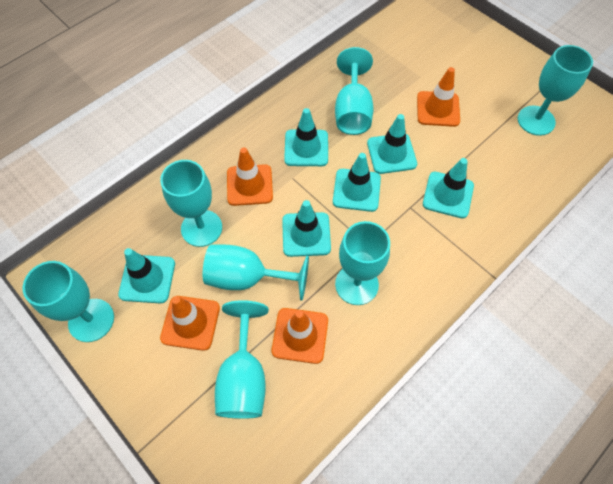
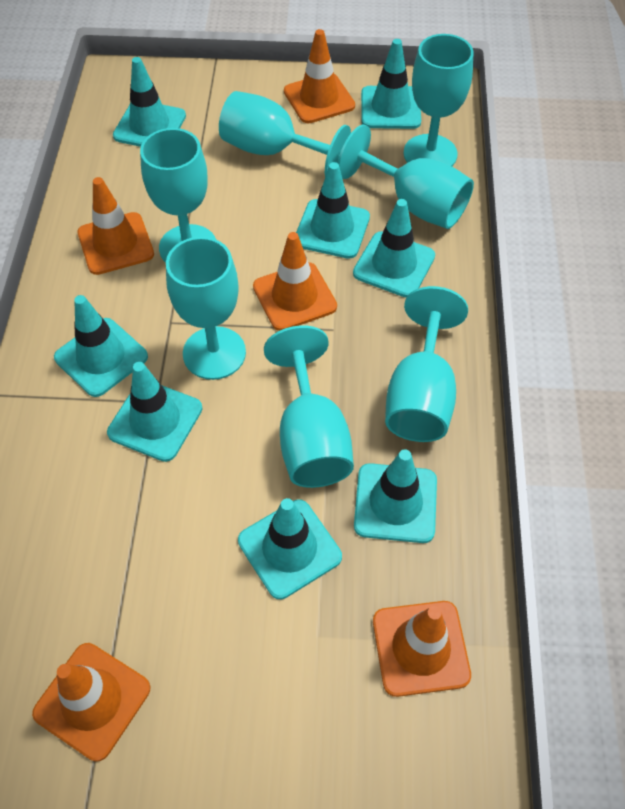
orange traffic cone: [160,296,220,351] [227,147,273,206] [271,308,328,364] [417,67,460,127] = 4 -> [32,643,150,762] [77,177,154,275] [253,232,337,331] [284,29,355,123] [373,601,471,697] = 5
turquoise traffic cone: [118,248,175,303] [282,200,331,257] [284,108,328,166] [333,153,381,212] [367,114,417,174] [423,158,474,218] = 6 -> [54,295,148,397] [107,362,202,462] [113,57,186,147] [238,498,342,599] [296,162,370,259] [353,199,435,298] [354,449,437,543] [361,39,421,129] = 8

